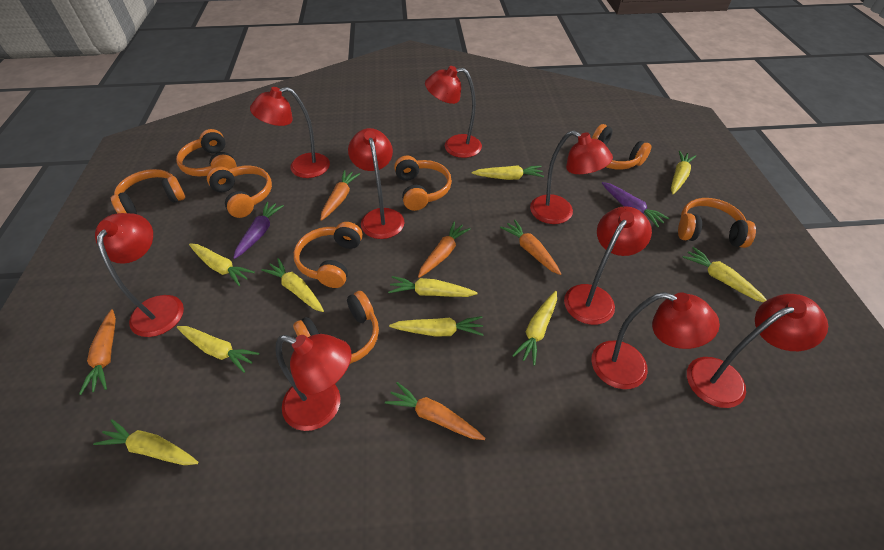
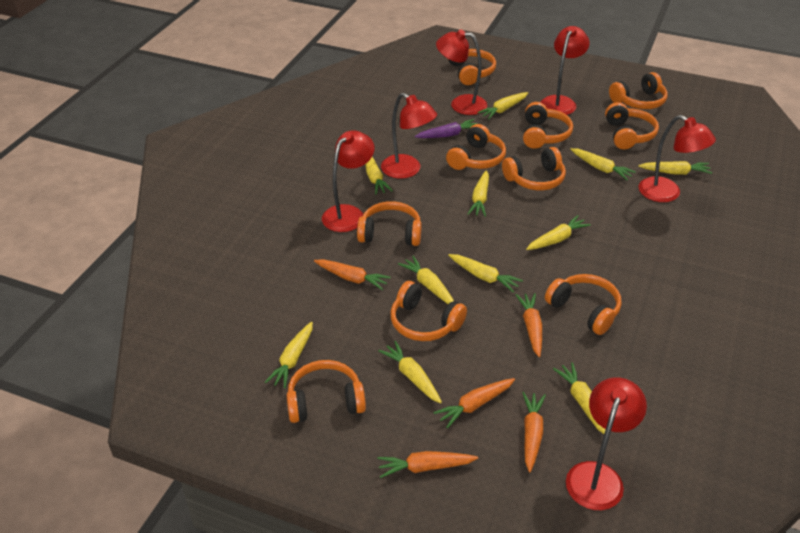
orange headphones: [111,169,185,214] [176,129,237,176] [207,166,272,218] [293,291,379,364] [294,222,363,288] [394,156,452,211] [592,124,652,170] [678,198,756,248] = 8 -> [286,360,366,423] [357,201,422,246] [390,281,467,341] [446,124,506,170] [447,49,496,85] [502,147,566,190] [523,102,573,149] [545,274,622,335] [605,102,659,149] [609,72,668,109] = 10
purple carrot: [233,202,284,259] [602,182,669,227] = 2 -> [415,119,477,138] = 1
red lamp: [95,213,184,337] [250,87,330,178] [275,334,352,431] [348,128,404,239] [425,66,482,158] [530,130,613,224] [564,206,652,325] [592,292,720,389] [687,294,828,408] = 9 -> [322,130,375,232] [381,93,437,179] [436,29,487,115] [541,26,589,115] [566,377,647,510] [638,115,716,202] = 6
yellow carrot: [93,419,199,465] [177,326,259,373] [189,243,255,286] [261,258,324,312] [388,276,478,297] [389,316,484,337] [471,165,544,180] [512,291,557,366] [671,151,696,194] [682,247,767,302] = 10 -> [265,322,313,388] [365,157,393,195] [378,341,442,403] [398,256,454,304] [448,254,523,292] [468,170,489,217] [477,92,528,120] [526,215,591,250] [553,362,606,434] [570,148,636,180] [638,161,712,175] = 11

